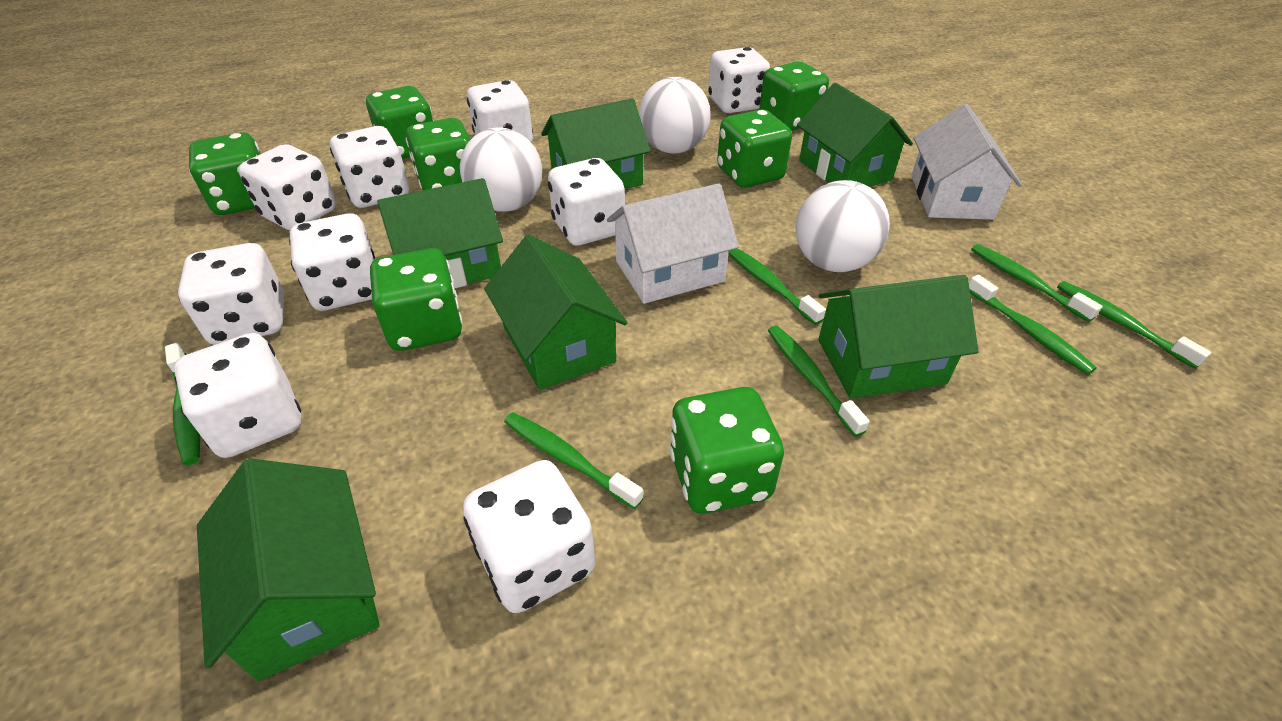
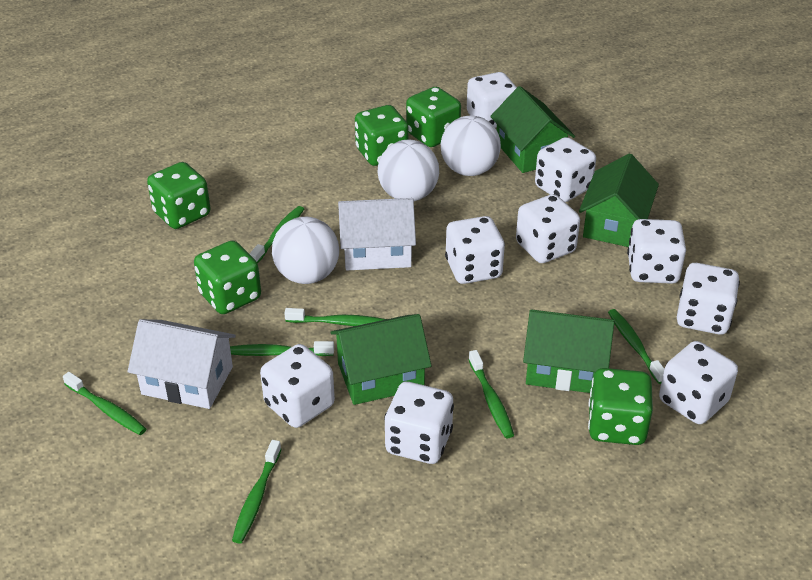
green dice: [189,132,260,215] [366,86,434,159] [370,248,463,351] [406,118,471,190] [670,387,784,514] [717,110,792,188] [759,61,829,131] = 7 -> [147,162,211,229] [194,240,261,314] [355,105,408,166] [406,87,461,147] [588,368,653,445] = 5
green house: [197,459,380,681] [377,178,503,289] [484,235,628,390] [541,99,650,189] [797,83,913,187] [818,275,978,399] = 6 -> [330,314,432,405] [490,86,575,173] [523,309,615,393] [579,153,659,247] = 4

